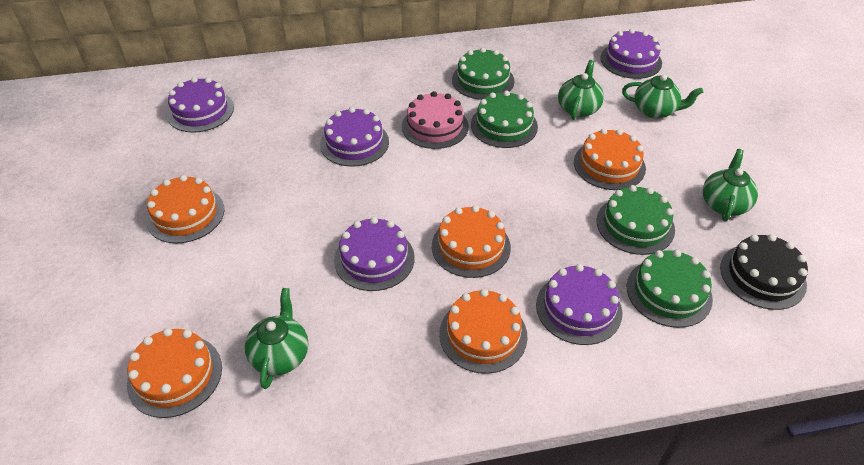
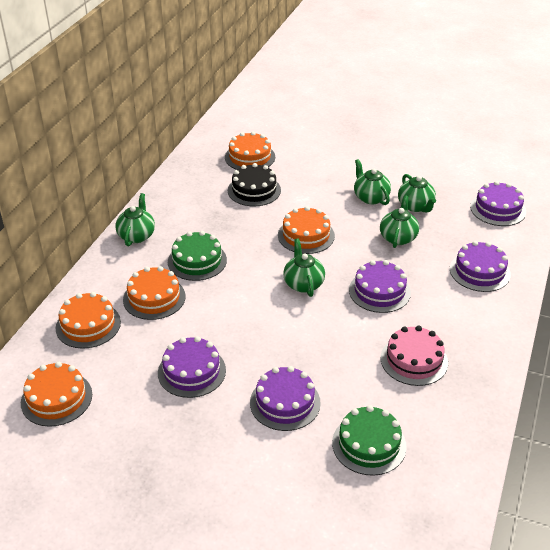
green cake: [452,48,514,100] [471,91,538,148] [596,185,675,255] [627,249,713,328] = 4 -> [168,231,227,281] [332,405,407,476] = 2
green teapot: [245,288,308,389] [558,60,604,120] [622,74,703,119] [703,149,758,221] = 4 -> [115,193,155,246] [283,239,325,297] [354,159,391,205] [380,195,419,248] [398,174,436,213] = 5

